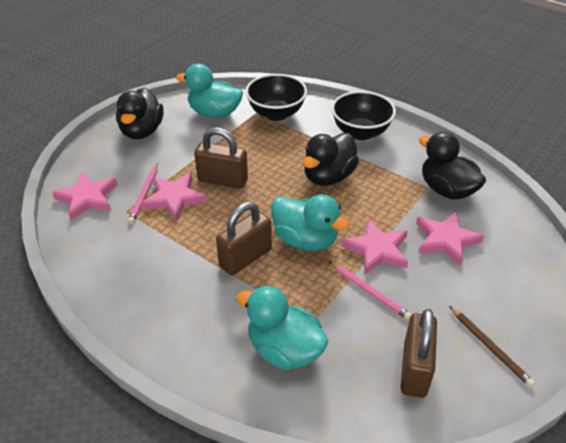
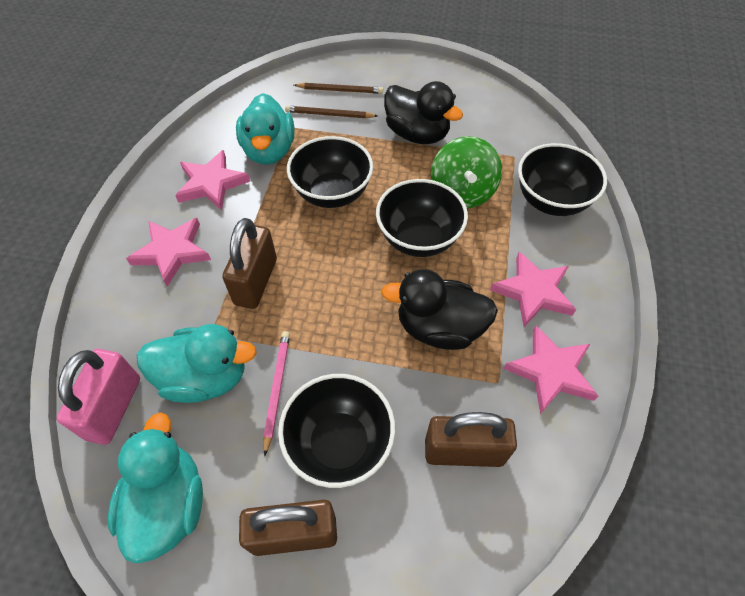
black bowl: [246,74,307,121] [331,91,396,140] = 2 -> [278,374,395,488] [287,136,373,208] [376,179,468,257] [518,143,607,216] = 4
black duck: [116,88,164,139] [303,133,359,186] [419,132,486,199] = 3 -> [381,269,498,350] [384,81,463,144] = 2
brown pencil: [449,306,535,387] = 1 -> [285,106,377,118] [294,83,383,94] = 2
green spinning top: none = 0 -> [431,136,502,208] = 1
pink padlock: none = 0 -> [57,349,140,445] = 1
pink pencil: [128,163,158,224] [329,261,411,320] = 2 -> [263,331,290,456] = 1

